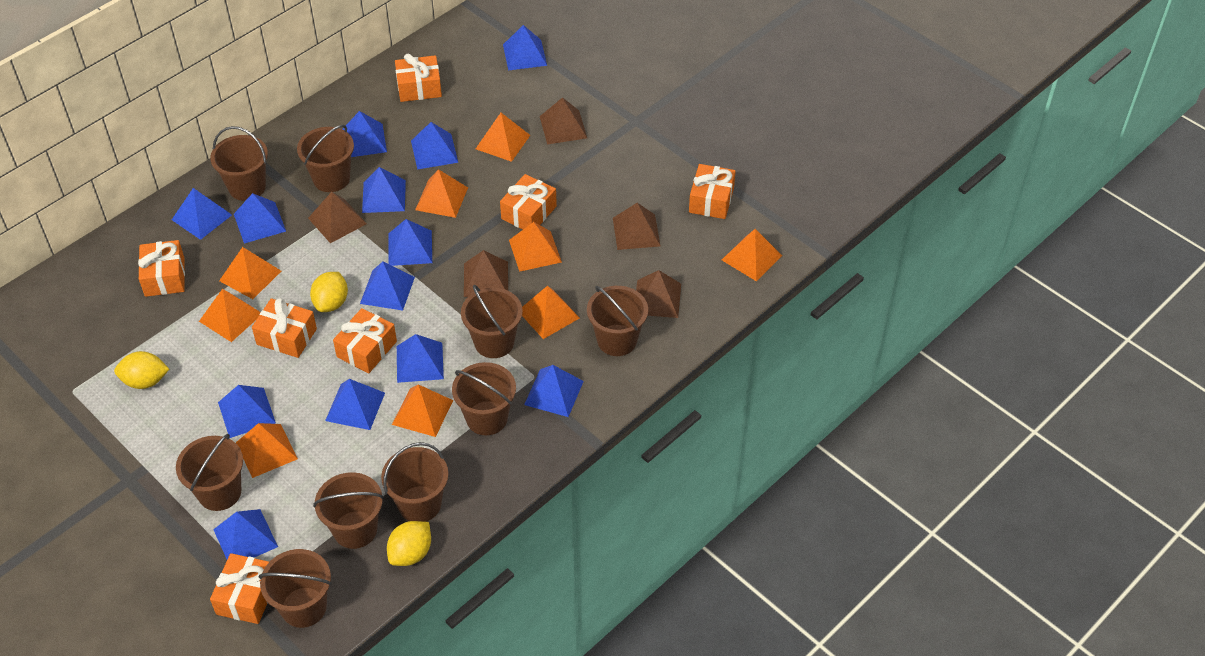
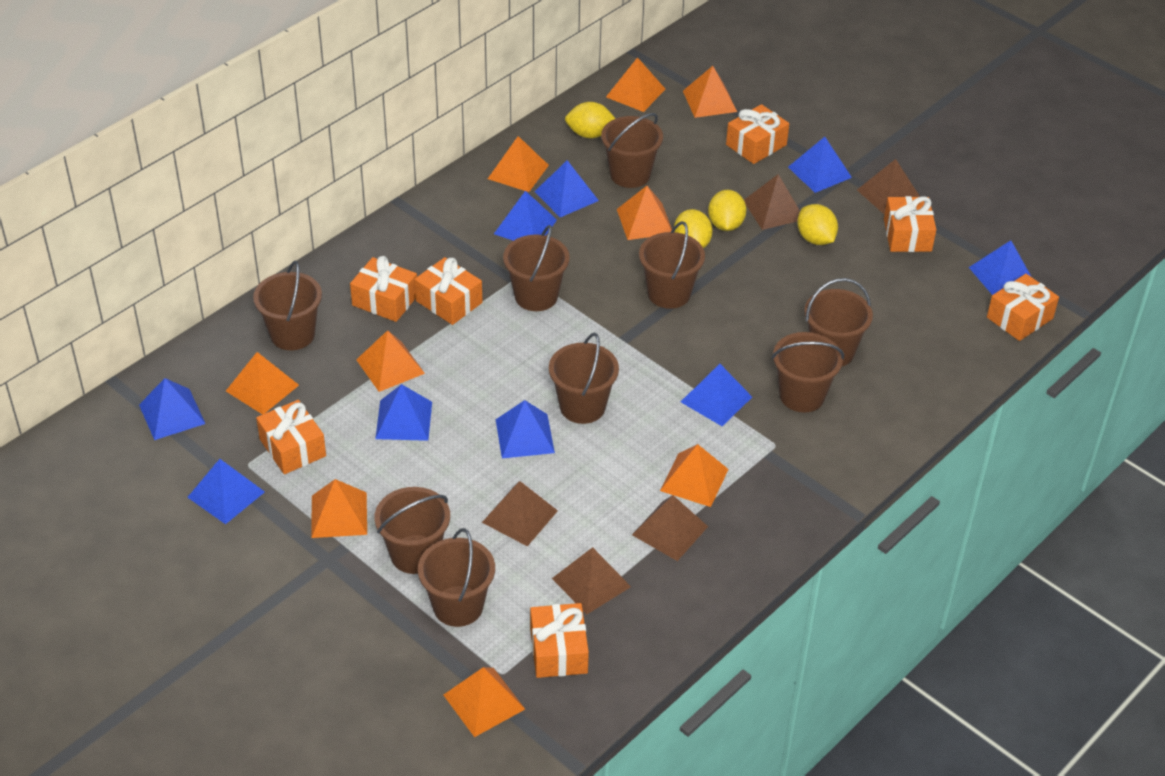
blue pyramid: [172,188,232,240] [213,509,278,559] [218,385,276,438] [234,193,286,244] [325,379,385,430] [342,111,387,157] [360,261,415,311] [362,167,406,213] [388,219,432,266] [397,334,444,383] [411,122,458,169] [503,25,547,70] [524,365,584,417] = 13 -> [139,378,205,440] [187,459,265,524] [375,384,432,441] [494,191,557,241] [495,400,555,459] [534,160,599,217] [681,364,752,426] [788,137,852,193] [969,240,1031,295] = 9
yellow lemon: [114,351,169,389] [310,272,348,312] [387,521,431,566] = 3 -> [565,102,616,138] [674,209,713,249] [708,190,747,231] [797,204,838,245] = 4

